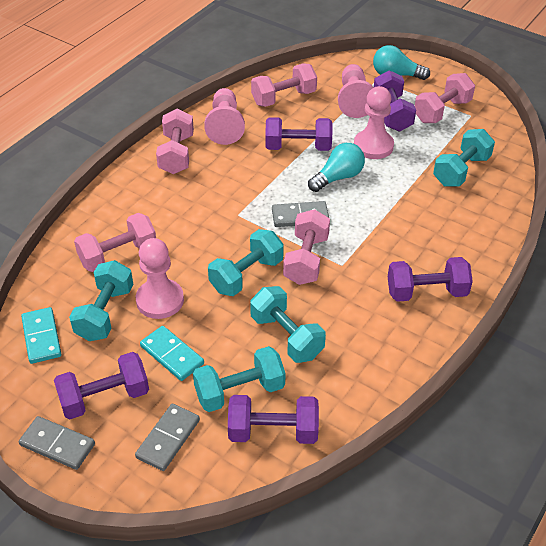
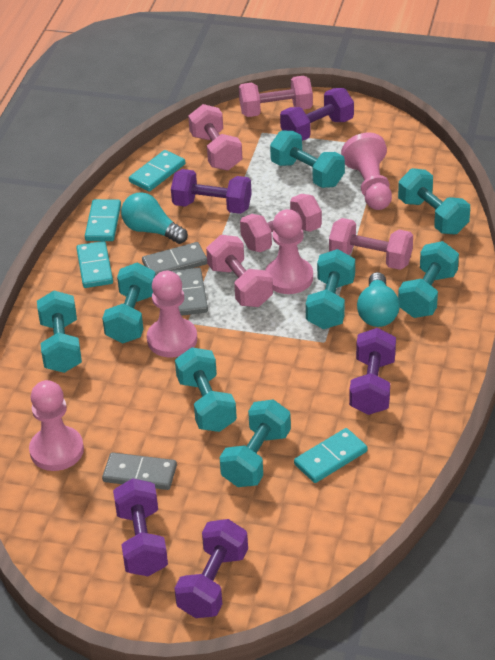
turquoise domino: [21,307,61,364] [140,326,204,381] = 2 -> [76,241,113,288] [85,199,121,241] [129,150,185,192] [294,428,367,483] = 4
turquoise dumbbell: [69,260,134,341] [193,346,286,412] [208,229,284,296] [250,286,326,363] [433,129,495,187] = 5 -> [37,291,82,373] [102,263,156,344] [175,347,237,432] [219,399,291,487] [270,131,345,188] [306,249,355,329] [398,168,470,234] [398,241,459,318] = 8

